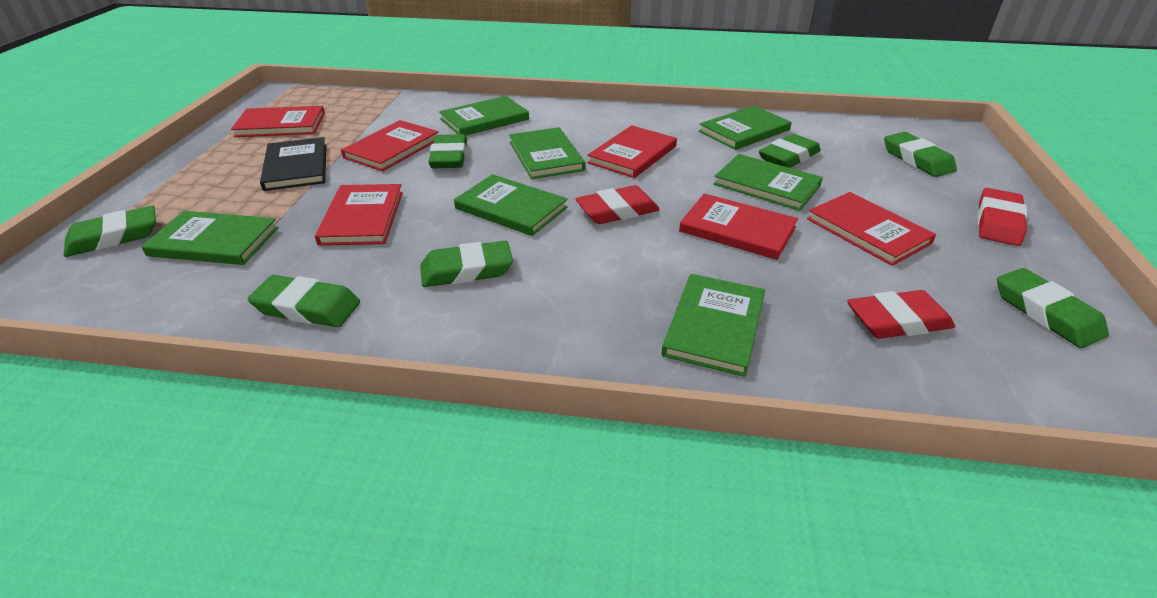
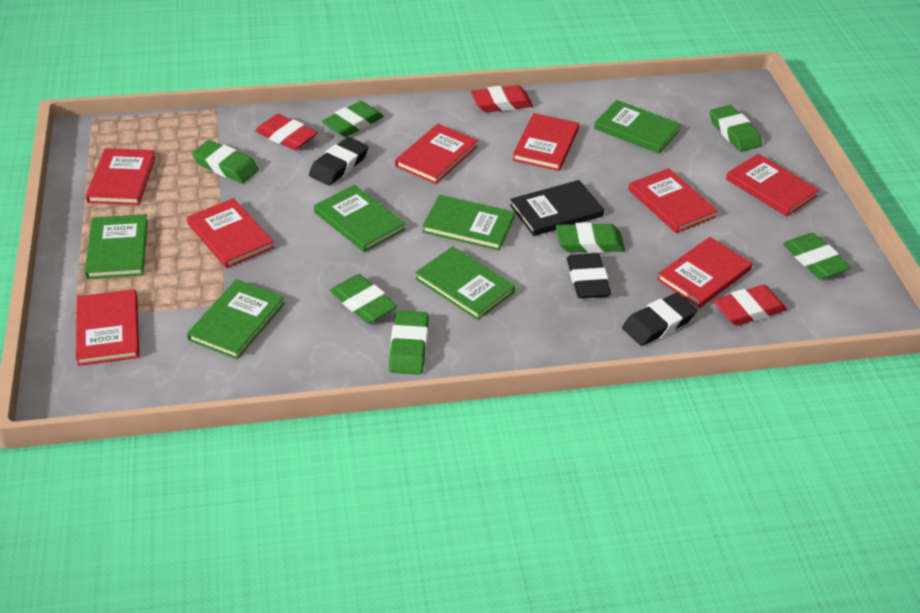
black eraser: none = 0 -> [309,137,368,186] [567,253,611,298] [622,292,697,346] = 3
green book: [141,211,279,265] [439,96,529,135] [454,174,568,236] [509,127,585,179] [661,274,765,377] [699,106,792,150] [713,154,823,211] = 7 -> [85,214,148,279] [187,279,285,360] [314,185,405,252] [415,246,515,320] [422,195,515,251] [594,100,681,154] = 6
red book: [231,106,325,137] [315,184,403,246] [341,120,439,171] [587,125,677,178] [679,194,798,260] [807,192,936,266] = 6 -> [76,289,139,366] [86,148,156,205] [187,198,274,268] [395,124,478,184] [512,113,579,171] [628,168,718,233] [657,237,753,308] [726,154,819,217] = 8

